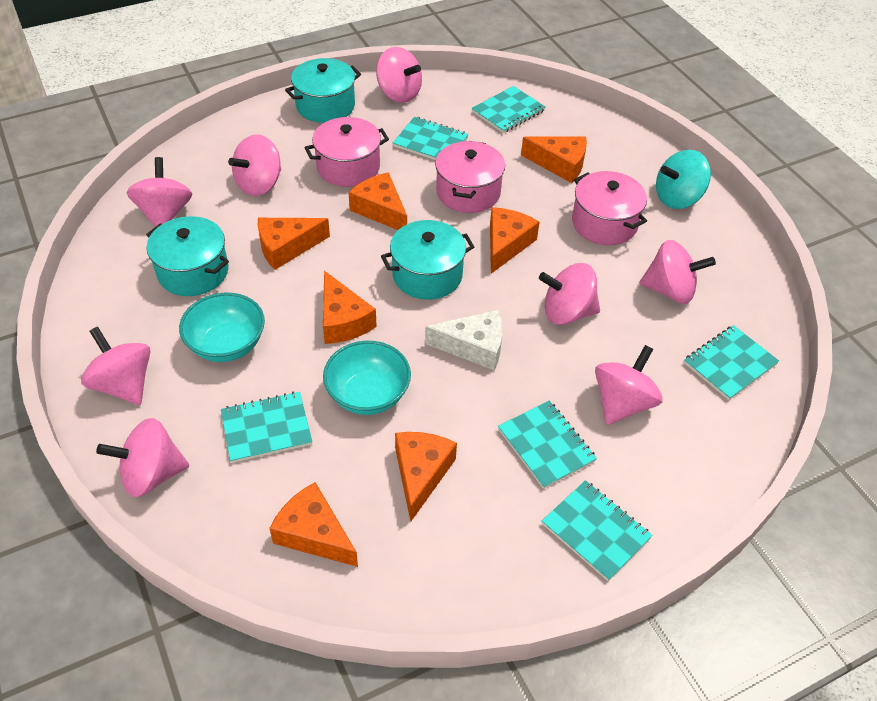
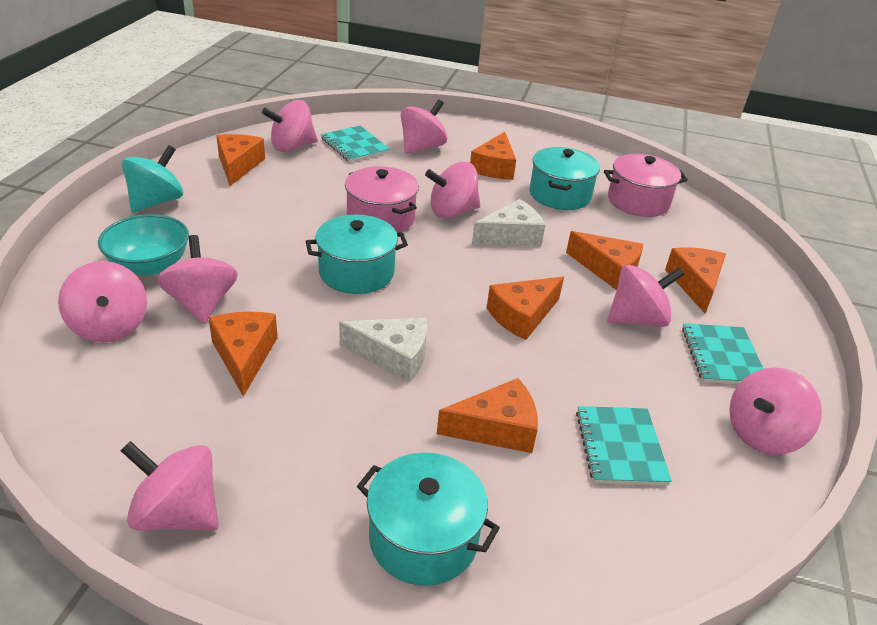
pink pot: [304,117,389,187] [435,141,505,213] [572,171,647,245] = 3 -> [345,166,419,233] [604,154,688,217] = 2
turquoise bowl: [179,293,265,362] [323,341,411,415] = 2 -> [98,214,189,276] = 1
turquoise notebook: [221,392,312,463] [393,117,469,160] [471,86,545,133] [498,401,597,489] [542,480,652,581] [684,325,779,400] = 6 -> [321,126,390,162] [576,406,672,485] [682,323,764,384] = 3
white cheese: [425,310,503,370] = 1 -> [339,318,427,383] [472,199,545,246] = 2

